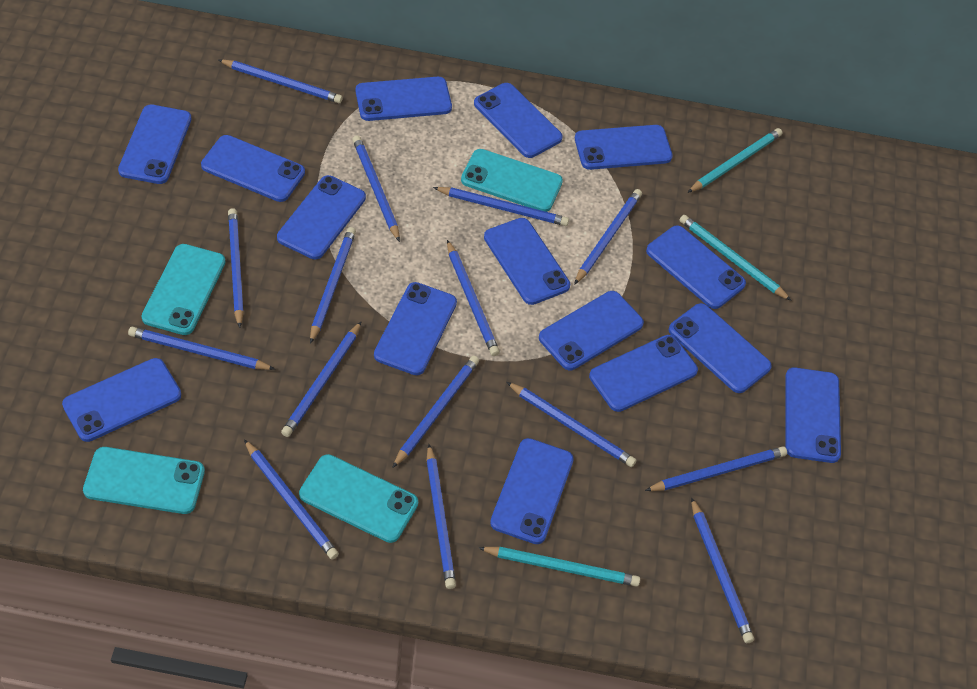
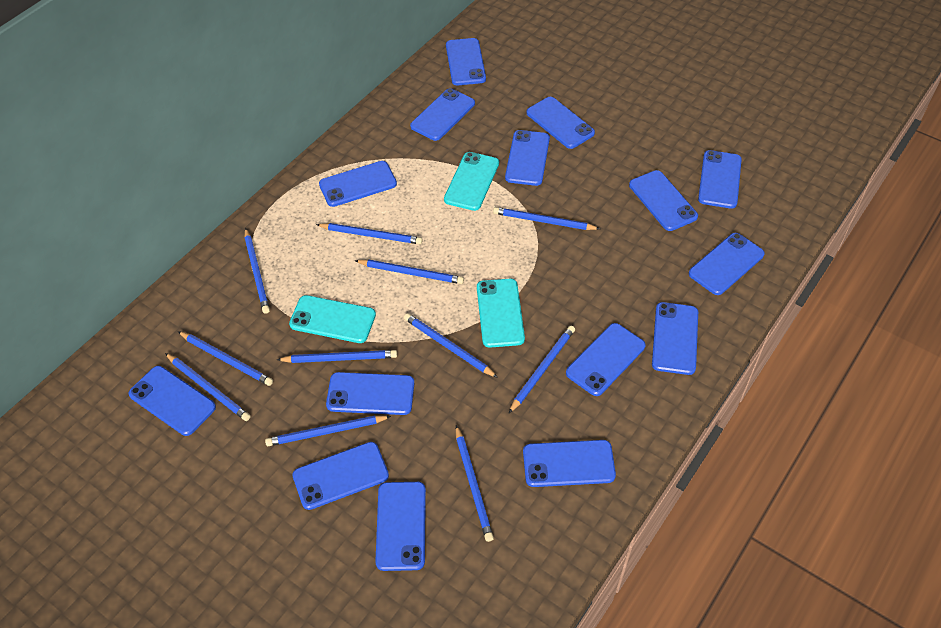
blue pencil: [128,327,275,370] [219,59,343,103] [228,208,244,328] [244,440,339,560] [281,321,362,437] [310,227,356,344] [352,136,400,242] [392,356,479,468] [427,444,456,589] [433,187,569,226] [447,240,500,356] [507,382,636,467] [574,189,642,285] [645,446,787,491] [691,497,754,643] = 15 -> [165,353,250,421] [178,331,273,386] [244,228,270,314] [265,415,391,446] [277,350,397,363] [316,223,422,244] [354,260,464,284] [404,313,498,378] [456,425,494,542] [493,207,600,230] [509,326,575,413] = 11
turquoise pencil: [478,547,640,587] [680,215,792,301] [687,128,782,193] = 3 -> none = 0
turquoise phone: [83,447,205,514] [141,244,226,335] [299,454,418,543] [461,149,563,212] = 4 -> [289,295,376,343] [444,152,499,211] [477,279,525,348] = 3

